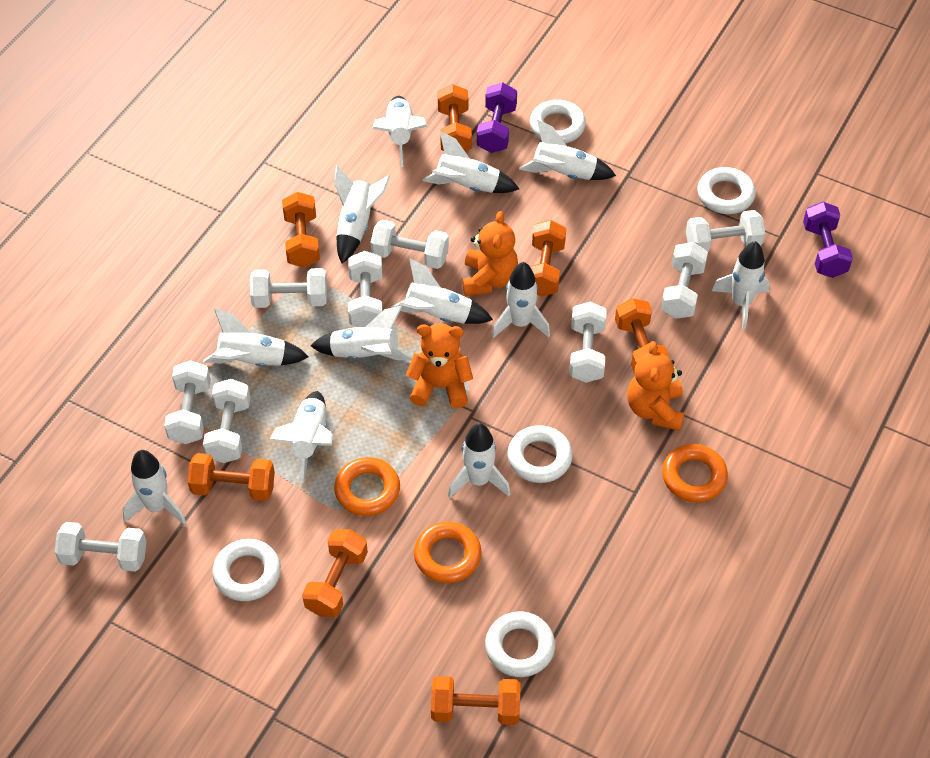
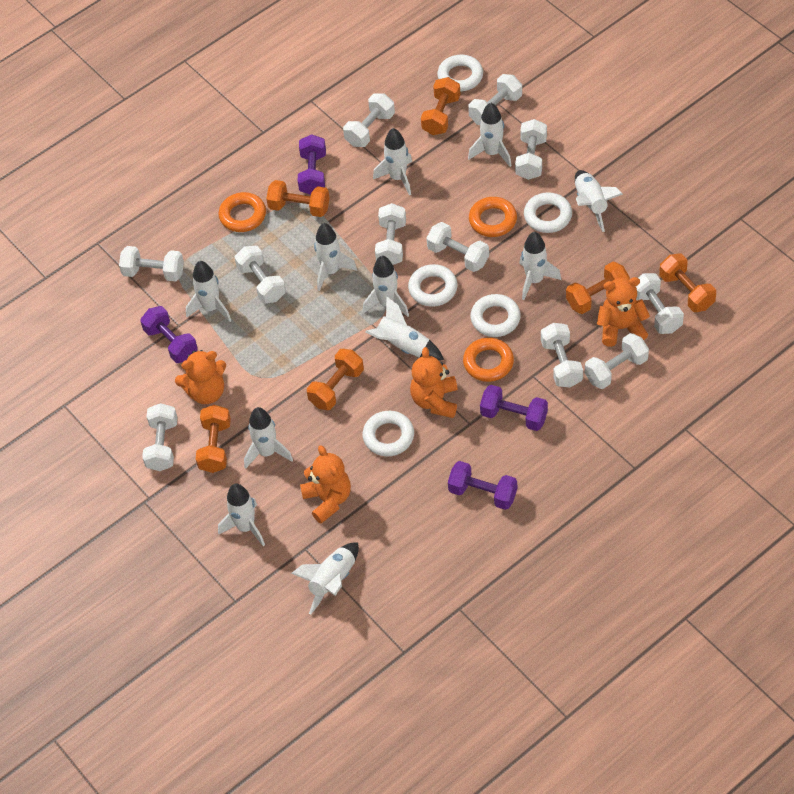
orange dumbbell: [187,453,275,501] [282,192,320,268] [302,529,368,617] [431,676,521,725] [437,84,472,152] [530,220,566,297] [615,298,669,374] = 7 -> [196,405,231,473] [266,180,330,217] [307,349,364,410] [421,77,461,135] [566,262,630,314] [659,253,716,312] = 6
orange teddy bear: [406,323,473,408] [462,211,518,296] [627,341,684,431] = 3 -> [175,350,226,404] [300,445,351,524] [410,347,458,418] [597,277,650,347] = 4
purple dumbbell: [477,83,517,153] [803,202,853,278] = 2 -> [140,306,198,363] [298,134,326,195] [448,461,517,510] [480,385,548,431] = 4
white dumbbell: [55,522,146,572] [164,360,211,444] [203,379,250,463] [250,268,327,308] [348,251,383,327] [371,220,449,269] [569,302,607,383] [661,242,708,319] [686,210,765,252] = 9 -> [119,246,184,282] [142,403,178,471] [234,246,286,303] [343,93,395,147] [375,203,406,265] [426,222,489,272] [468,74,522,125] [515,119,547,180] [541,323,583,387] [585,333,649,389] [636,273,684,334] = 11
white rocket: [123,450,186,525] [203,309,309,367] [269,391,333,483] [311,306,412,360] [334,166,390,263] [372,96,427,167] [391,258,493,324] [423,131,519,193] [448,423,510,498] [492,262,550,338] [519,120,616,180] [712,241,770,330] = 12 -> [186,261,231,322] [218,484,265,546] [244,407,293,469] [291,543,359,614] [314,223,357,291] [363,256,409,317] [365,296,444,360] [373,128,412,196] [468,102,512,167] [519,232,561,300] [575,170,623,232] = 11

